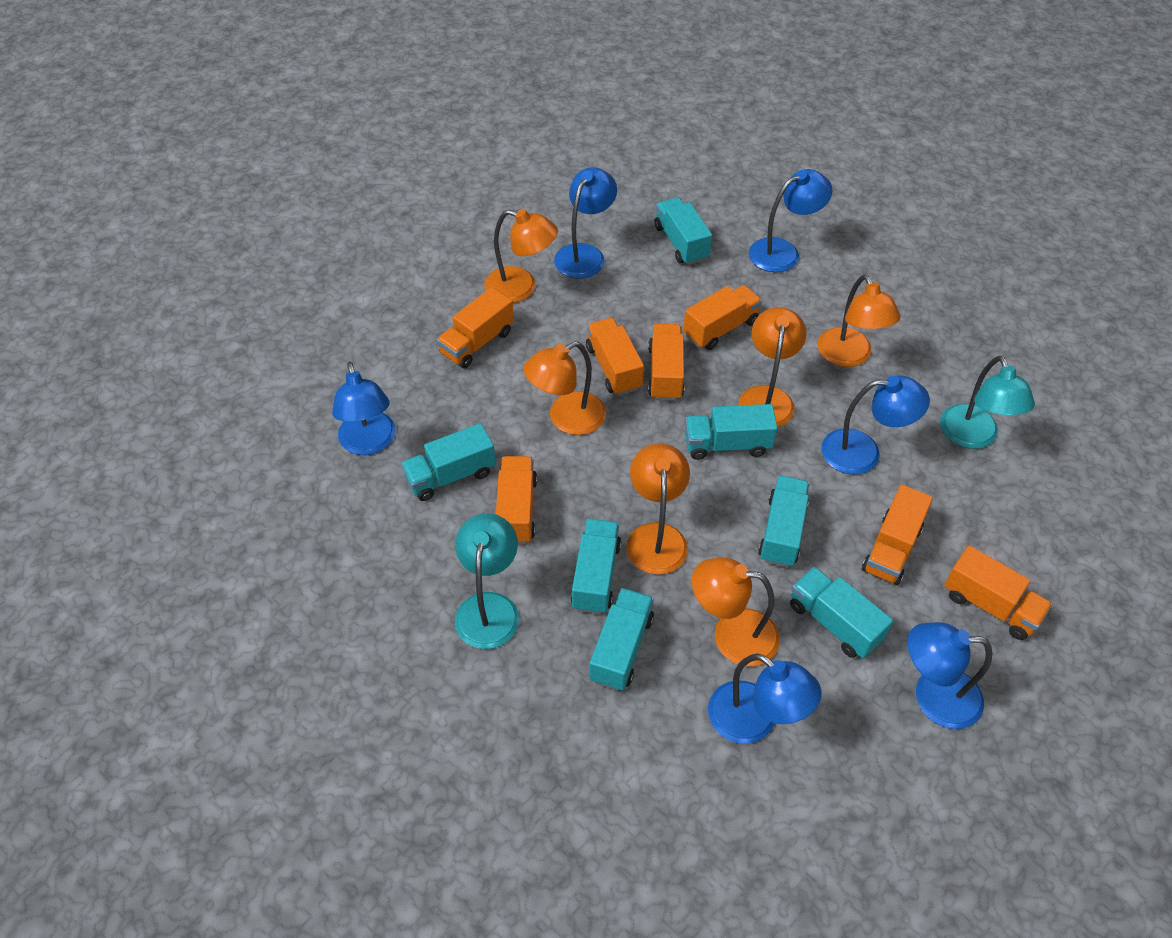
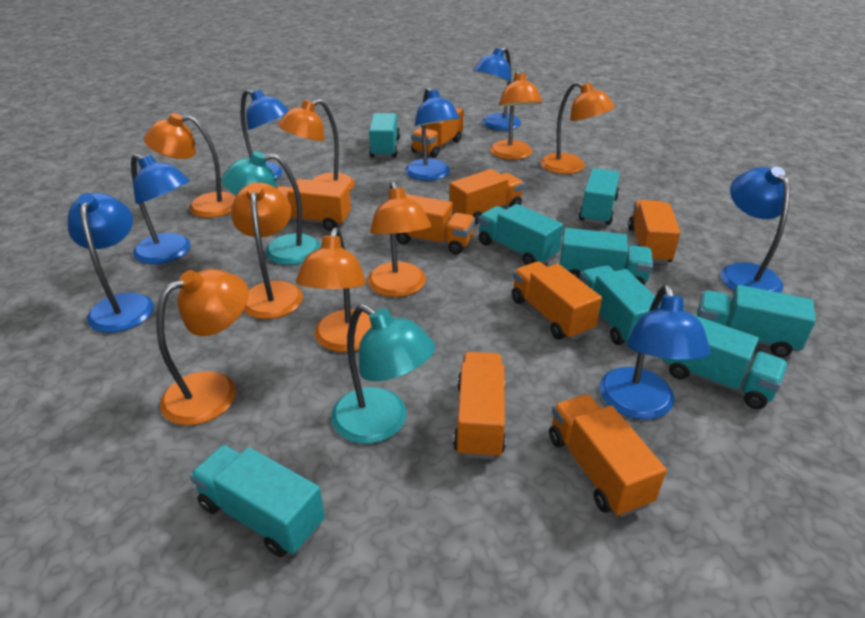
blue lamp: [332,362,396,455] [554,167,617,279] [708,653,821,744] [749,169,832,272] [821,376,930,475] [908,622,992,729] = 6 -> [68,193,154,333] [131,154,190,264] [241,89,289,179] [405,87,460,181] [473,47,521,130] [600,284,710,420] [721,166,790,293] = 7
orange lamp: [484,209,558,303] [523,341,606,435] [626,443,690,575] [692,558,780,667] [738,307,806,427] [817,274,900,367] = 6 -> [144,113,236,218] [157,269,249,425] [231,182,303,319] [278,99,355,191] [296,227,372,352] [368,181,431,297] [490,70,543,160] [540,81,615,174] = 8
orange truck: [437,287,514,369] [496,456,537,544] [586,318,644,395] [648,324,685,401] [683,285,762,350] [862,485,933,585] [944,545,1052,640] = 7 -> [277,179,351,231] [395,194,475,255] [411,107,464,158] [449,169,524,224] [453,352,506,459] [512,261,602,340] [549,394,667,517] [628,200,681,264] = 8
turquoise truck: [401,423,496,501] [571,519,621,614] [589,588,654,691] [654,197,712,265] [685,404,778,460] [758,475,810,567] [790,567,893,659] = 7 -> [190,445,325,557] [369,113,400,158] [478,204,563,265] [560,228,653,286] [579,168,620,225] [579,265,661,345] [662,315,788,409] [697,285,816,357] = 8

